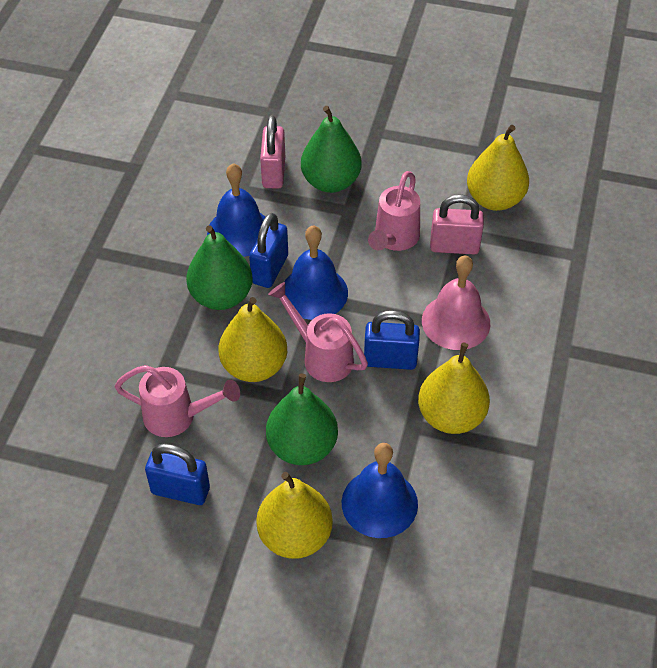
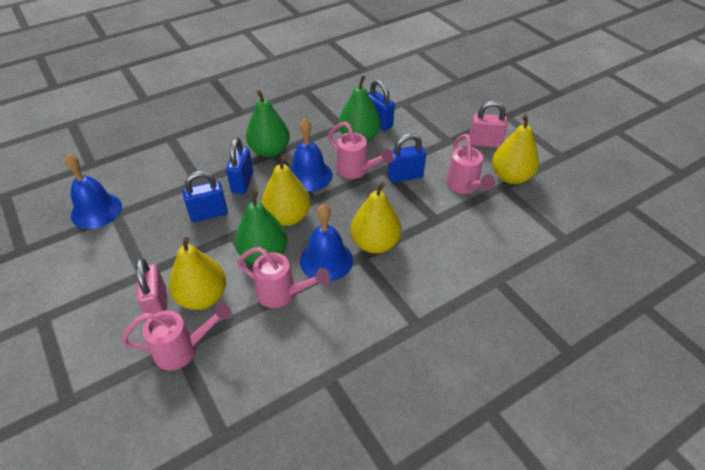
blue padlock: [145,443,210,505] [249,213,288,288] [364,310,420,370] = 3 -> [183,171,228,222] [226,137,253,194] [368,80,395,131] [387,134,426,183] = 4
pink bell: [422,256,490,350] = 1 -> none = 0
pink watering can: [114,365,240,437] [268,282,368,382] [368,171,420,251] = 3 -> [121,302,232,370] [237,247,330,308] [328,122,394,179] [446,134,495,194] = 4

